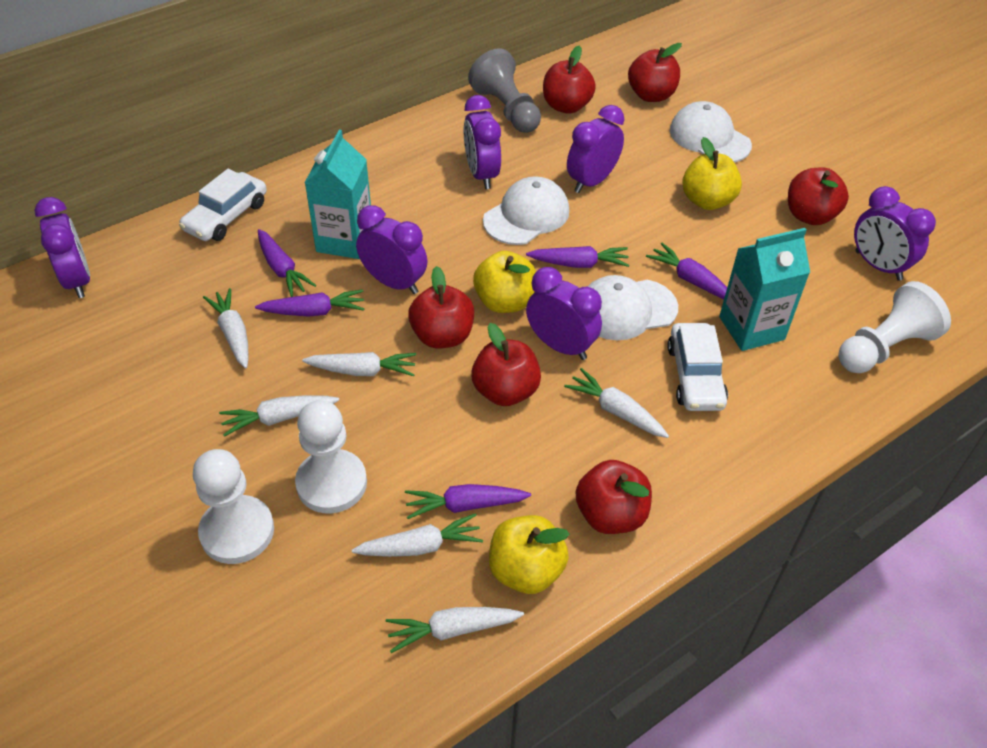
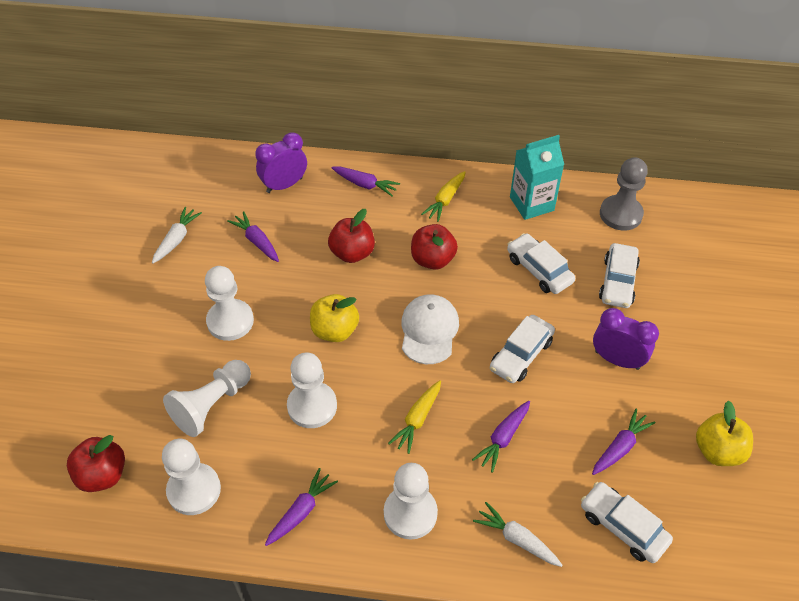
purple clock: [34,197,90,298] [356,205,427,294] [464,95,501,189] [526,267,602,360] [567,105,624,193] [854,186,936,281] = 6 -> [255,133,307,193] [593,308,659,370] = 2
red apple: [408,266,474,349] [471,323,541,406] [543,46,596,114] [576,460,652,534] [628,43,682,102] [788,167,849,225] = 6 -> [67,435,125,492] [328,209,375,263] [411,224,458,270] = 3
turquoise carton: [305,130,371,259] [719,228,810,351] = 2 -> [510,135,564,220] = 1
white cap: [483,176,569,245] [587,275,678,340] [670,101,752,162] = 3 -> [401,295,459,364] = 1
white car: [179,169,267,241] [667,323,728,411] = 2 -> [490,315,555,383] [507,233,575,294] [581,482,673,563] [599,243,640,308] = 4
white carrot: [203,288,249,368] [219,395,339,437] [302,352,416,376] [352,513,483,557] [386,607,524,653] [564,368,669,438] = 6 -> [152,207,202,264] [473,502,563,567] = 2
white pawn: [193,449,274,564] [295,400,367,513] [838,281,951,373] = 3 -> [162,439,221,515] [163,360,251,437] [205,266,254,341] [287,352,337,428] [384,463,438,540] = 5
yellow apple: [473,251,536,313] [489,515,570,594] [682,137,742,210] = 3 -> [310,294,359,342] [696,401,753,466] = 2
yellow carrot: none = 0 -> [388,380,441,454] [421,171,466,222] = 2

